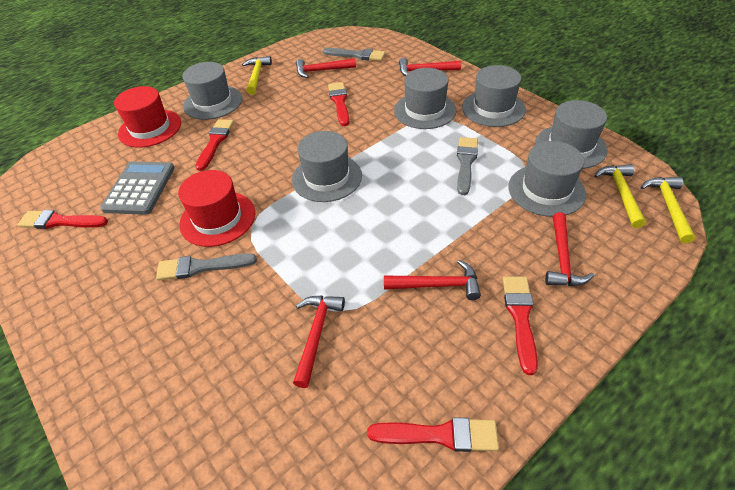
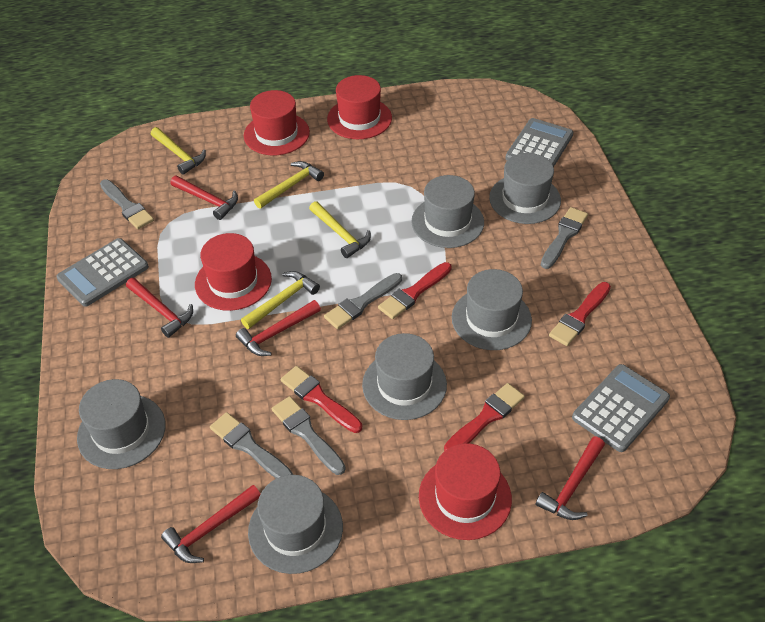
grey brush: [156,253,257,281] [323,48,385,61] [457,137,478,195] = 3 -> [100,179,154,229] [210,412,293,478] [272,396,346,475] [324,273,402,329] [541,207,588,269] = 5
grey calculator: [100,161,174,215] = 1 -> [56,238,149,307] [505,118,573,167] [572,364,670,452] = 3
red brush: [18,210,108,229] [195,119,234,171] [328,82,349,126] [367,417,499,452] [503,276,538,375] = 5 -> [281,366,362,433] [378,262,452,319] [444,383,525,451] [549,282,611,346] = 4
red hat: [114,86,181,148] [178,170,255,247] = 2 -> [195,233,272,311] [244,90,310,155] [327,75,392,139] [419,443,512,540] = 4
yellow hammer: [242,56,272,95] [594,164,646,228] [641,177,695,243] = 3 -> [151,127,206,175] [241,271,320,329] [254,161,324,209] [309,201,371,258] = 4

